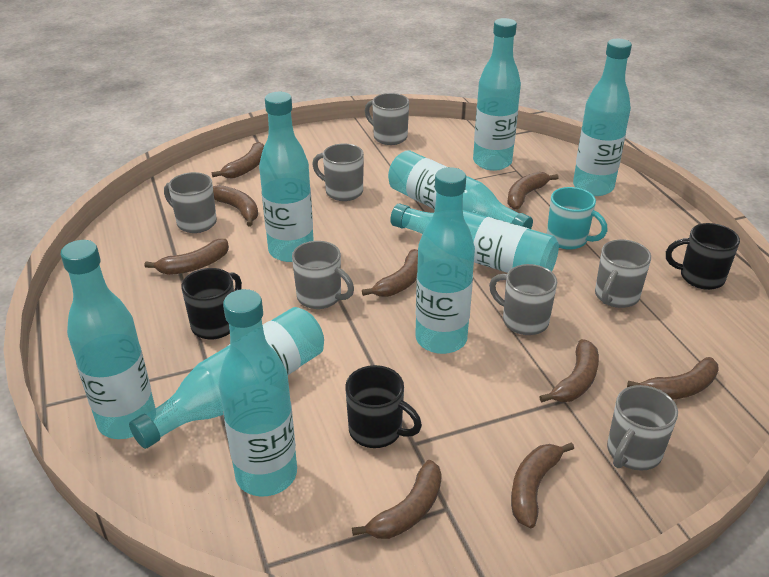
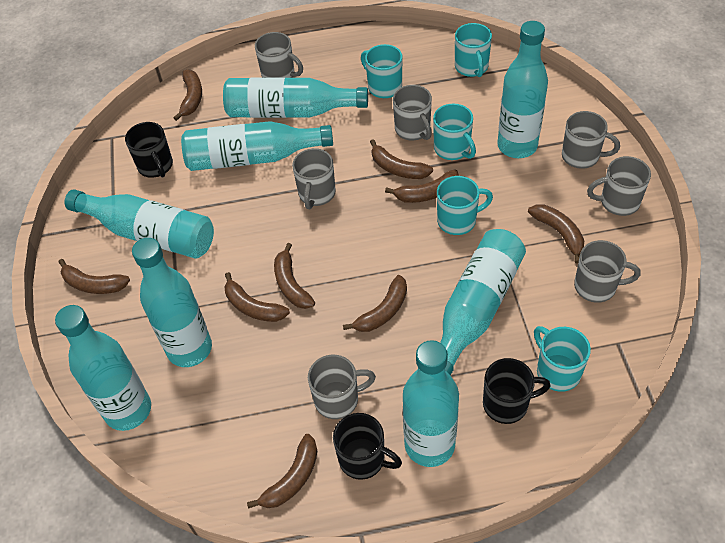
turquoise bottle: [60,240,155,439] [129,307,324,449] [219,289,297,496] [259,92,314,262] [388,150,533,229] [390,204,559,273] [415,167,475,354] [473,18,521,171] [573,39,632,196] = 9 -> [55,305,151,431] [65,189,214,259] [132,238,212,367] [181,121,333,171] [223,77,368,118] [403,340,459,467] [440,229,526,376] [497,21,548,158] = 8
turquoise mug: [547,187,607,250] = 1 -> [361,44,402,98] [433,104,476,160] [437,176,493,235] [455,23,492,77] [534,326,591,392] = 5

